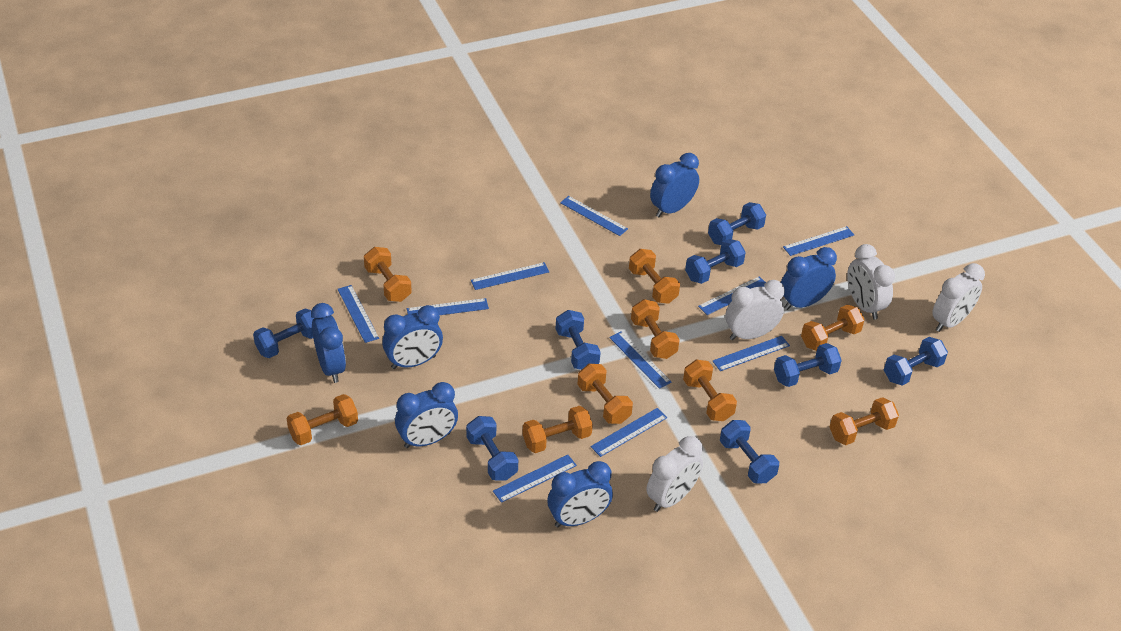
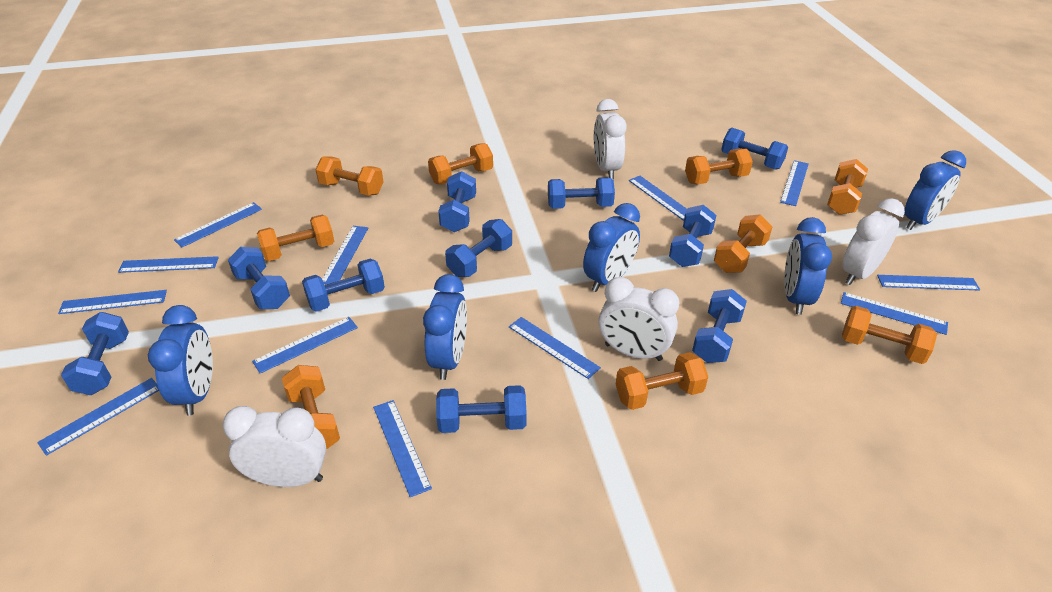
blue clock: [311,303,346,383] [382,305,443,369] [395,382,458,448] [547,461,613,527] [650,153,699,217] [781,247,837,310] = 6 -> [148,305,213,415] [423,274,467,380] [583,203,640,292] [784,217,832,315] [905,150,966,230] = 5
blue dumbbell: [253,308,314,358] [466,416,518,481] [555,310,601,370] [685,239,746,284] [708,202,766,245] [720,420,779,483] [774,343,842,387] [884,337,948,386] = 8 -> [61,312,129,395] [228,247,290,309] [302,259,385,312] [436,385,527,433] [438,171,476,232] [445,219,512,277] [548,177,615,209] [669,205,716,267] [692,289,747,363] [721,128,788,169] = 10
blue ruler: [337,285,379,343] [407,298,489,315] [471,262,549,290] [493,455,577,503] [560,196,628,236] [591,408,667,457] [609,331,671,389] [698,276,766,315] [713,336,790,371] [783,226,854,256] = 10 -> [37,378,159,456] [58,290,167,314] [118,256,219,273] [174,202,262,247] [252,317,358,374] [322,226,368,284] [373,400,432,497] [509,317,601,379] [629,176,687,221] [780,160,809,206] [841,292,948,335] [877,275,980,291] = 12

